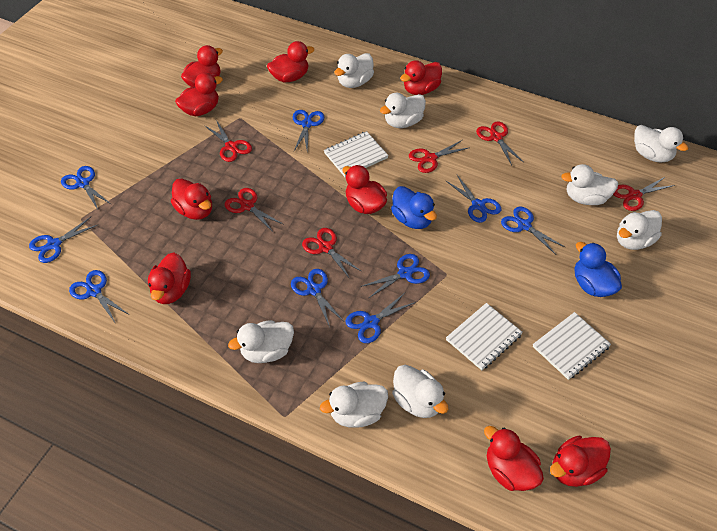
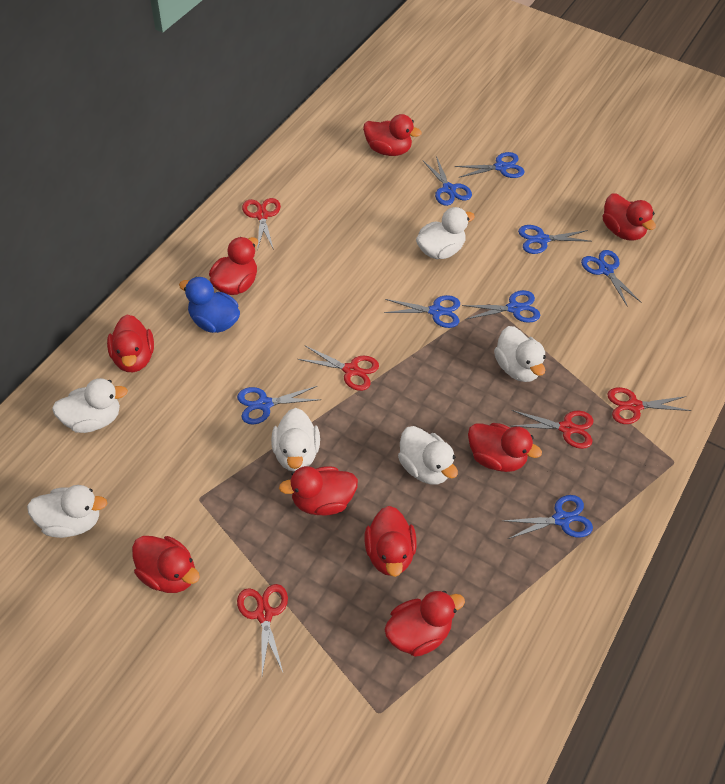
blue duck: [391,186,437,229] [575,242,622,297] = 2 -> [179,277,240,333] = 1
blue scissors: [29,217,97,263] [61,166,111,209] [69,270,128,324] [291,269,343,327] [293,110,324,151] [345,293,415,343] [360,254,430,298] [446,175,501,223] [501,207,565,255] = 9 -> [237,386,322,425] [384,295,460,328] [423,156,472,206] [455,152,525,178] [462,290,540,323] [503,495,593,539] [518,225,592,254] [581,250,641,307] = 8
red scissors: [204,120,252,162] [225,188,284,232] [302,228,362,279] [409,140,468,173] [476,121,523,165] [613,176,675,211] = 6 -> [237,584,288,675] [242,198,281,251] [298,346,379,391] [512,410,593,449] [607,387,692,424] = 5
white duck: [228,320,294,363] [320,382,388,428] [335,53,374,88] [380,93,426,128] [392,365,448,418] [561,164,618,205] [617,210,662,250] [634,125,688,163] = 8 -> [27,485,107,538] [52,378,128,433] [271,408,320,472] [398,426,458,484] [416,207,475,259] [494,326,546,382] = 6
white notebook: [324,131,389,177] [446,303,523,370] [533,312,611,380] = 3 -> none = 0

